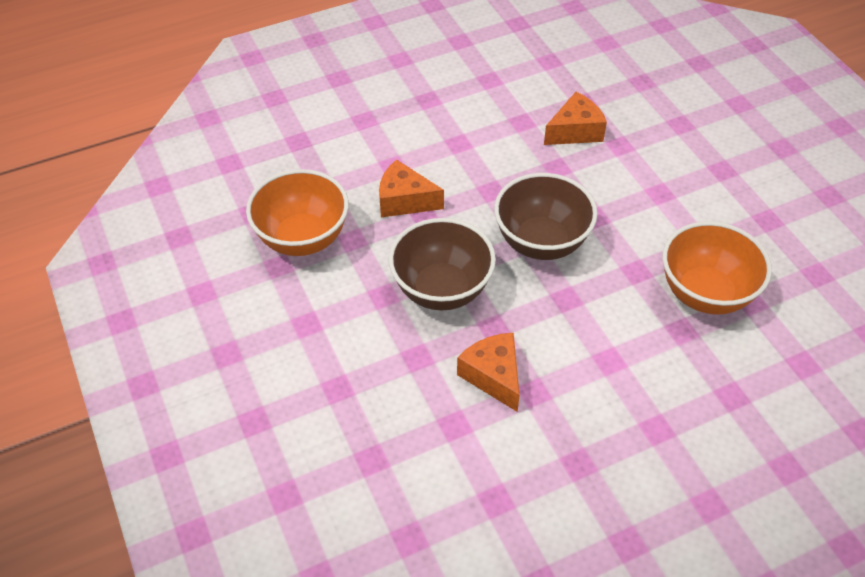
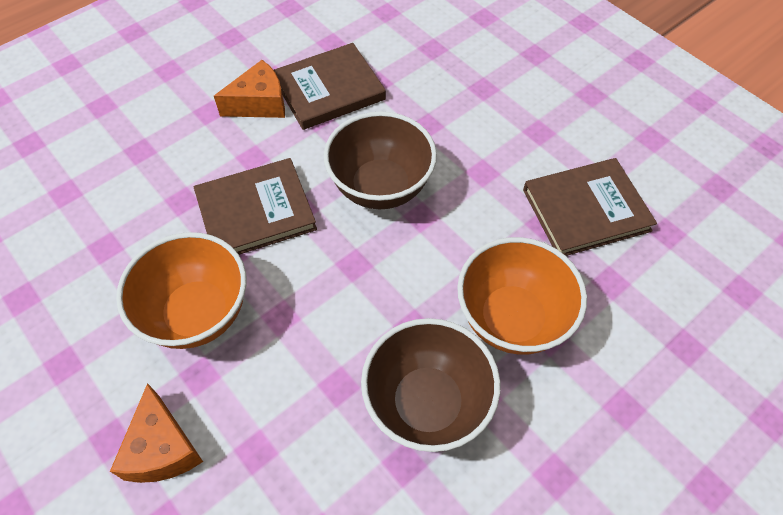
brown book: none = 0 -> [194,158,317,255] [274,43,386,130] [523,158,657,256] = 3
orange cheese: [379,159,444,218] [457,333,520,412] [544,92,607,145] = 3 -> [110,383,203,483] [214,60,285,118] = 2

